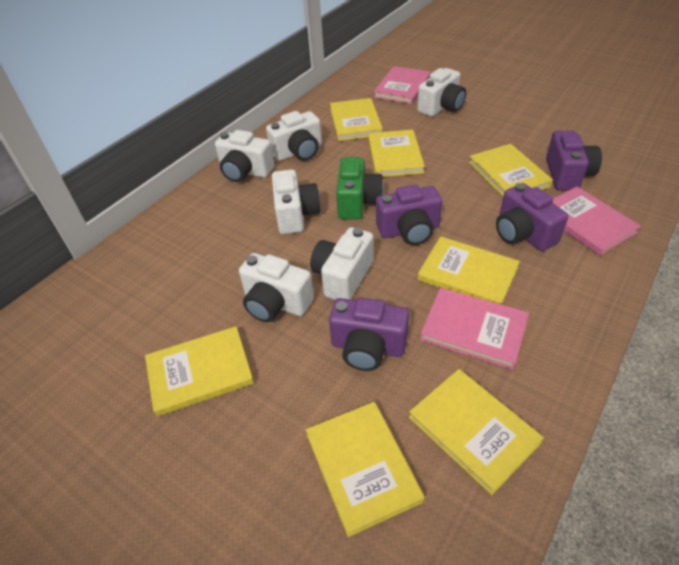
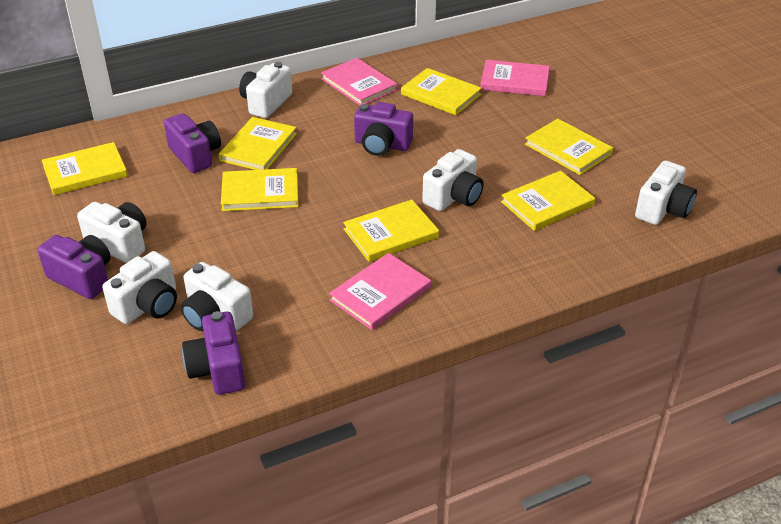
green camera: [336,157,384,220] = 1 -> none = 0

